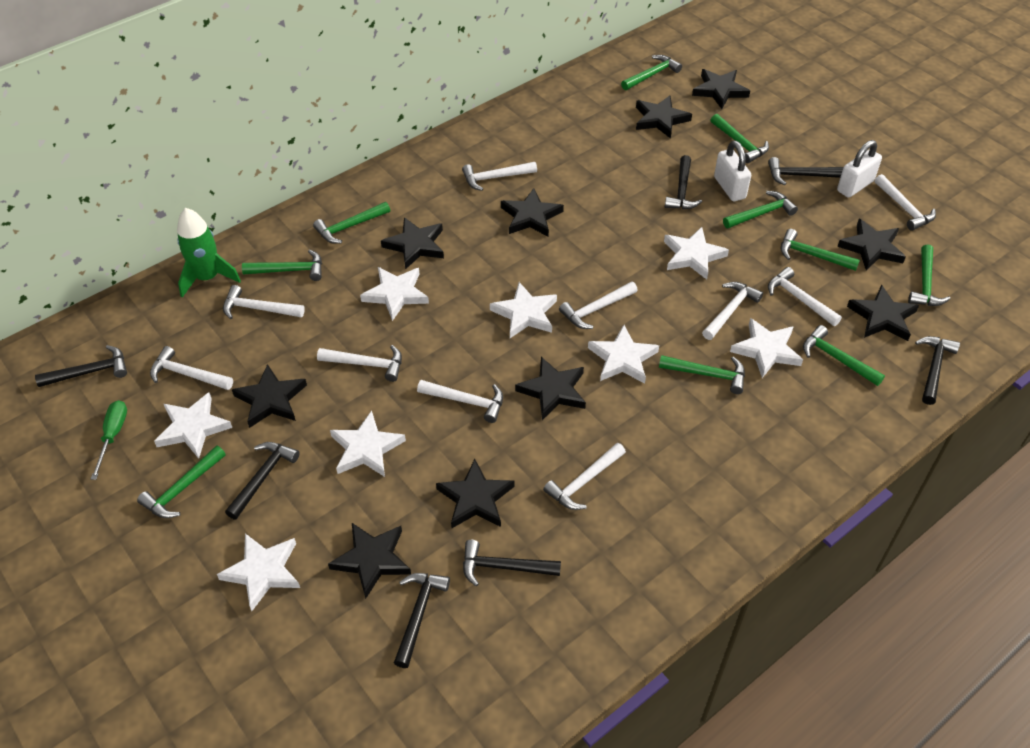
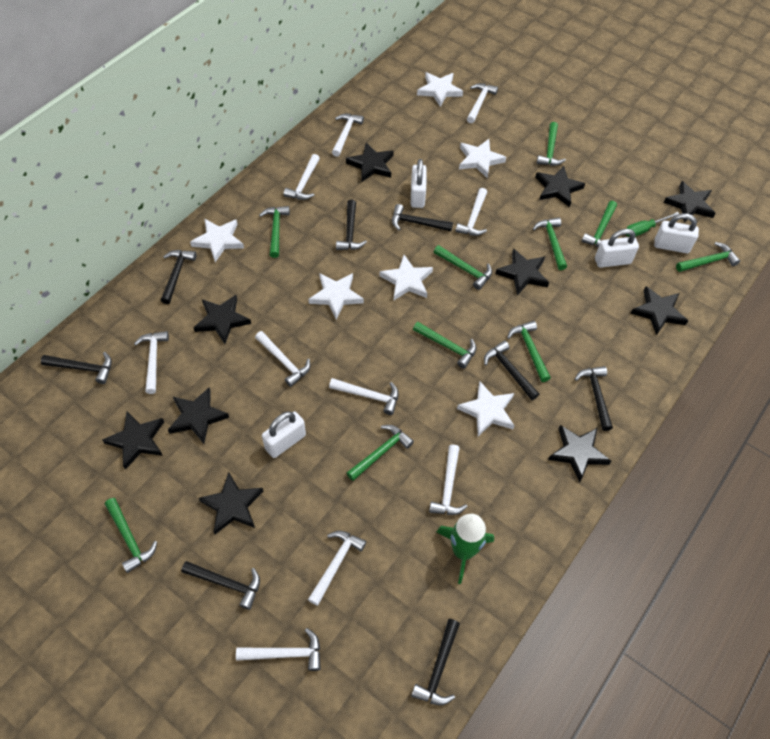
black hammer: [35,345,127,387] [225,442,300,520] [394,573,450,668] [463,540,561,586] [665,155,702,209] [768,157,843,185] [915,336,960,405] = 7 -> [41,352,112,384] [161,250,196,304] [181,561,260,610] [336,200,367,250] [392,204,453,231] [411,619,460,705] [484,341,539,400] [575,366,613,431] = 8
white padlock: [714,141,751,201] [837,140,882,198] = 2 -> [262,411,306,458] [411,159,427,208] [595,229,639,268] [654,213,699,253] = 4
white star: [154,392,232,459] [217,533,300,611] [330,411,406,477] [360,267,429,321] [490,282,557,338] [588,325,659,384] [664,227,729,280] [730,318,803,378] = 8 -> [190,219,244,262] [308,273,364,319] [380,255,433,300] [417,72,463,107] [457,382,515,436] [459,139,506,178] = 6

